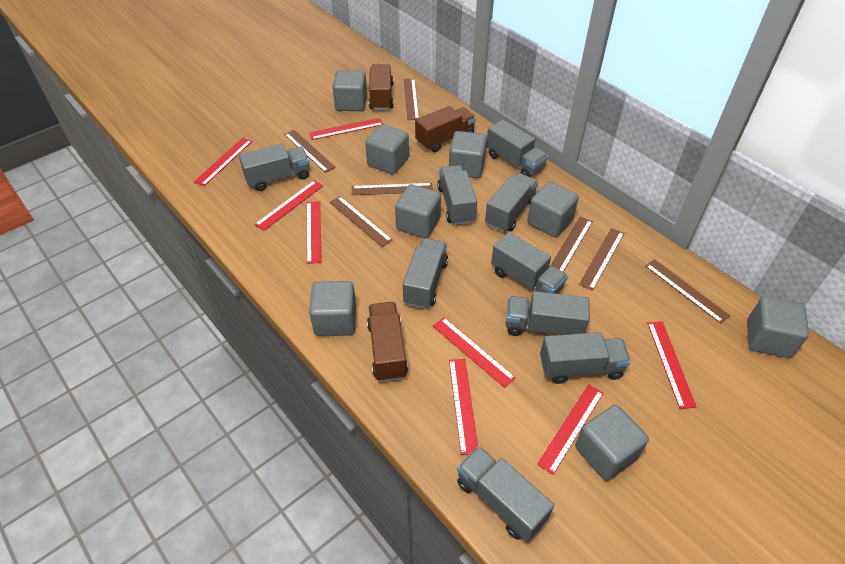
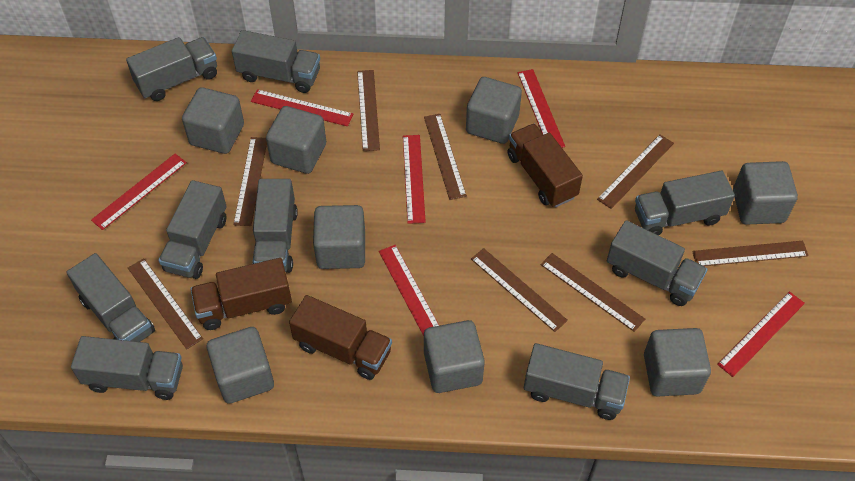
brown ruler: [284,130,336,173] [330,196,393,247] [352,183,433,195] [404,79,419,120] [550,217,593,272] [579,228,624,291] [645,259,730,324] = 7 -> [128,258,203,349] [233,137,267,226] [357,70,380,151] [424,114,467,200] [471,248,568,332] [541,253,645,332] [597,135,674,209] [692,241,808,266] = 8
red ruler: [194,138,252,186] [255,180,323,231] [307,201,321,264] [309,118,383,140] [433,317,516,388] [449,359,478,455] [537,384,603,475] [647,321,696,409] = 8 -> [91,154,187,230] [251,89,353,126] [379,245,439,336] [403,135,426,224] [518,69,565,148] [717,291,805,377] = 6

